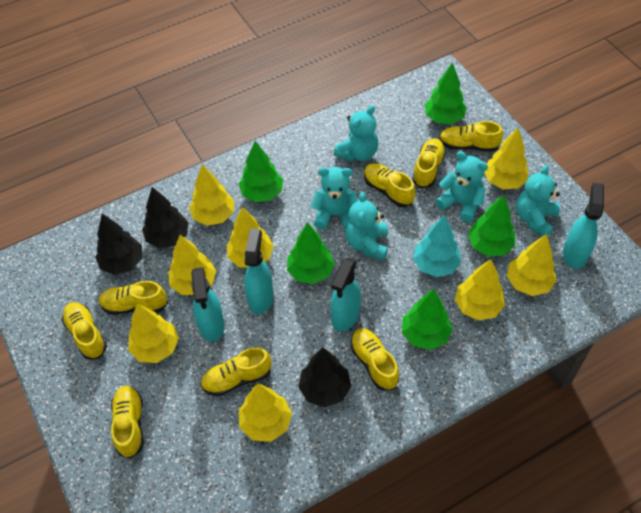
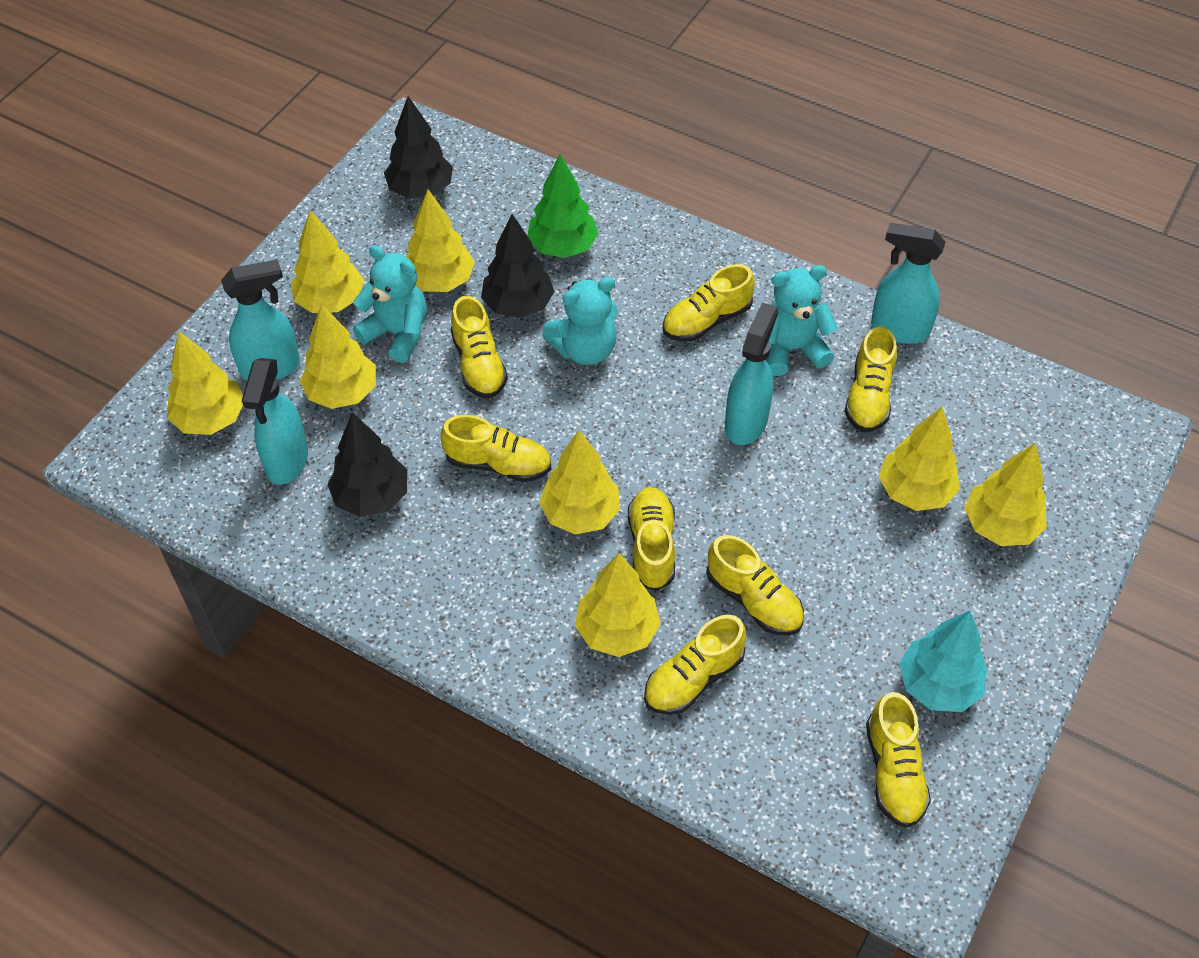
green tree: [239,141,283,202] [287,222,335,284] [402,289,453,350] [425,63,467,124] [468,195,515,256] = 5 -> [527,154,598,258] = 1
turquoise teddy bear: [311,167,358,230] [334,105,379,162] [345,192,388,260] [436,151,488,222] [516,165,560,237] = 5 -> [353,245,427,363] [542,277,618,365] [766,265,838,376] = 3

